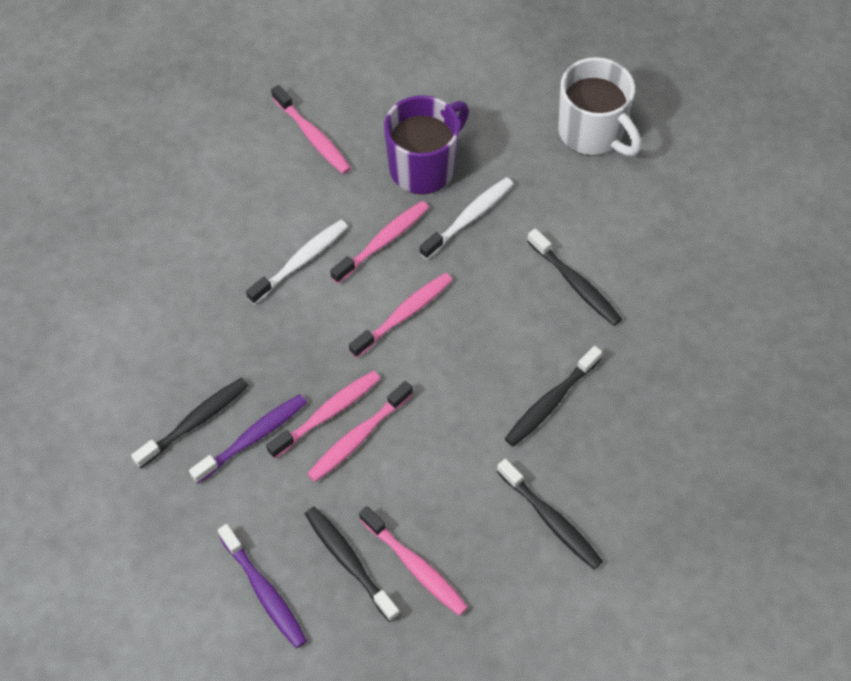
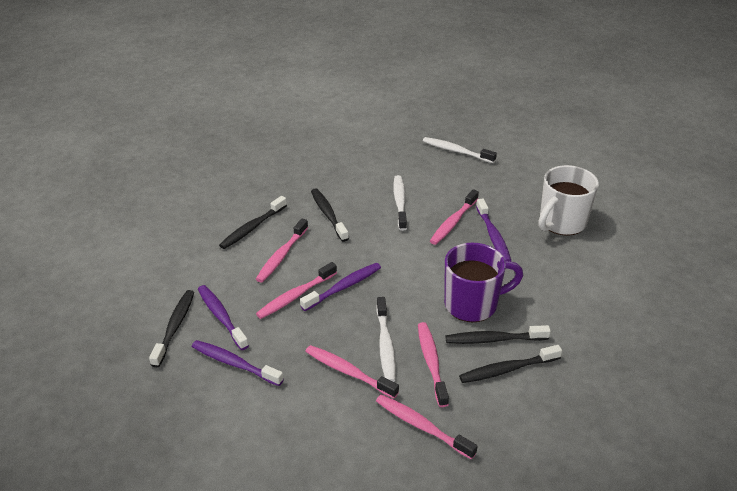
purple toothbrush: [189,394,307,484] [218,524,307,648] = 2 -> [192,340,284,386] [198,285,249,350] [300,263,381,311] [476,199,511,261] = 4
white toothbrush: [246,220,348,305] [419,177,513,260] = 2 -> [376,297,396,382] [393,175,407,231] [423,137,497,163] = 3

